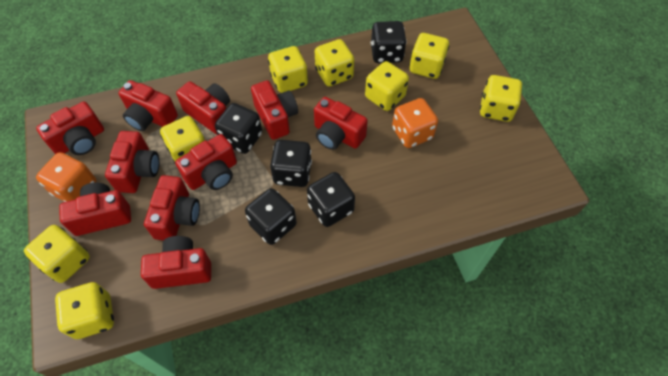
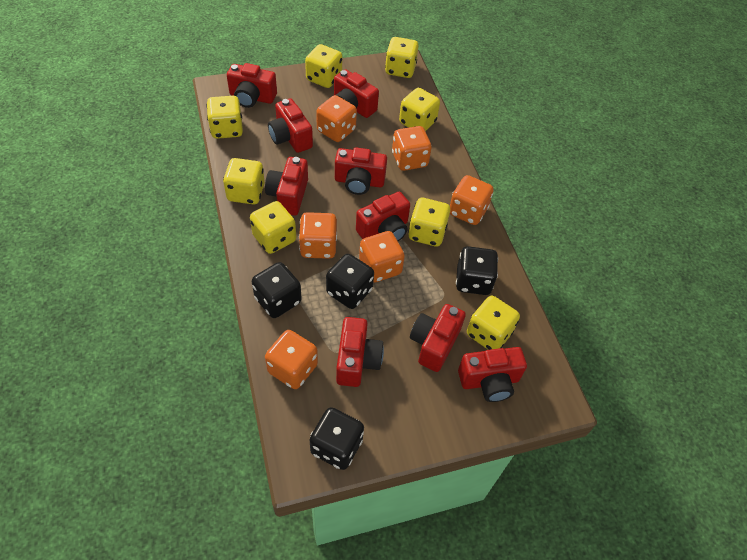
black dice: [215,103,262,154] [245,188,297,245] [270,140,312,187] [307,172,355,227] [371,21,407,63] = 5 -> [252,262,302,318] [310,407,364,470] [326,254,374,309] [456,246,498,295] = 4
orange dice: [36,152,97,202] [392,98,438,148] = 2 -> [265,330,318,389] [299,212,337,259] [316,95,357,142] [359,231,405,283] [392,126,432,171] [450,175,494,225] = 6
red camera: [36,101,104,155] [59,183,131,236] [105,131,159,193] [118,80,178,131] [141,236,211,289] [144,175,200,241] [175,134,237,190] [176,81,230,134] [251,80,298,140] [314,97,368,150] = 10 -> [227,63,277,108] [265,157,308,216] [268,99,313,153] [334,69,379,118] [335,147,387,195] [336,317,384,387] [356,192,410,241] [410,304,466,372] [458,347,527,402] = 9

